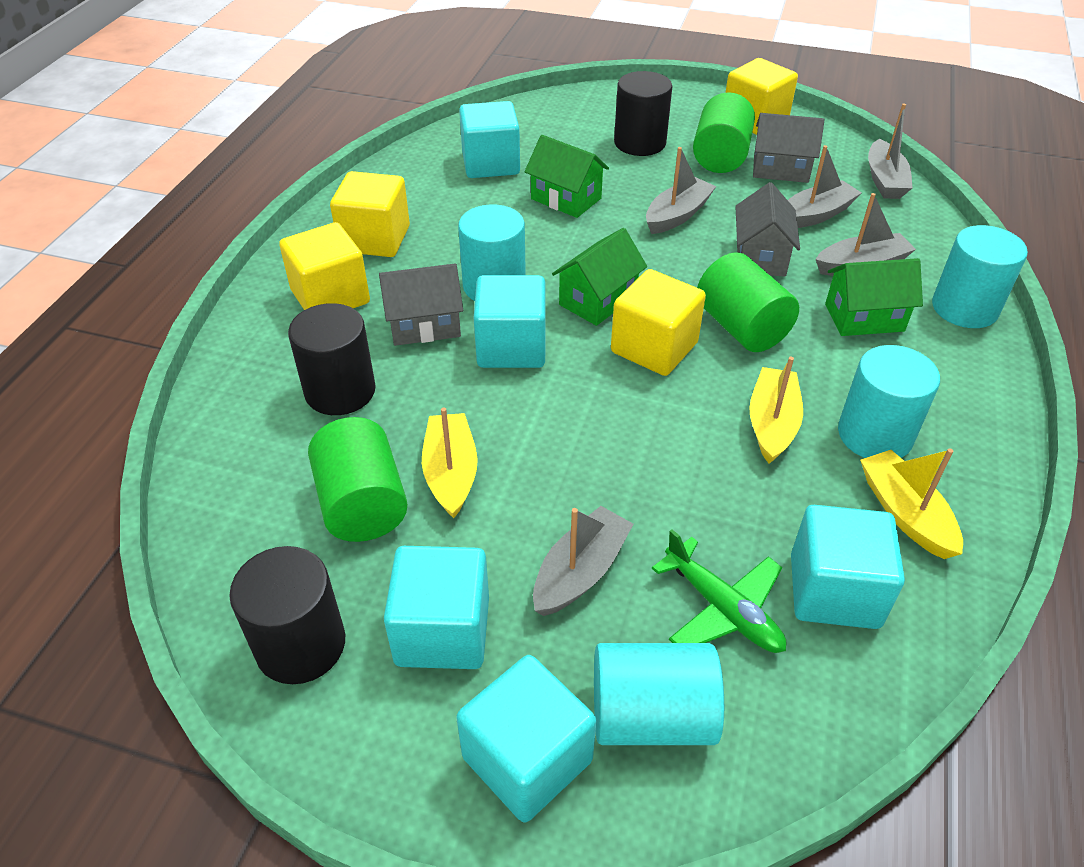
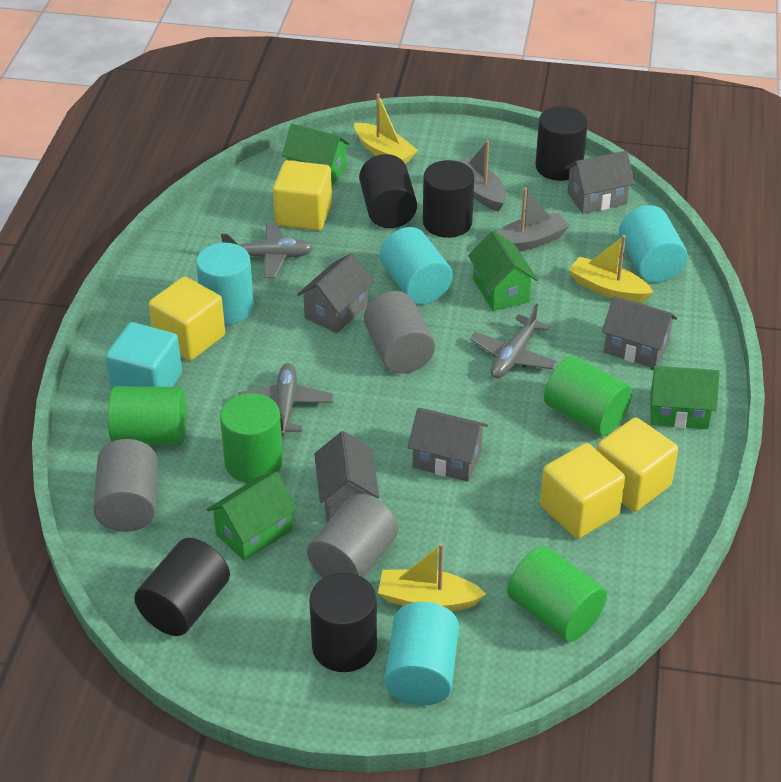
black cylinder: [229,546,345,684] [288,303,376,415] [614,71,672,156] = 3 -> [134,538,230,636] [309,573,377,672] [359,154,417,228] [423,160,474,238] [536,106,588,181] = 5
green cylinder: [308,417,408,542] [693,92,755,173] [697,252,799,352] = 3 -> [108,386,187,445] [220,393,283,483] [507,546,607,642] [544,356,632,436] = 4
green house: [525,135,609,218] [552,228,647,326] [825,258,923,336] = 3 -> [207,472,298,561] [282,124,350,186] [468,231,538,311] [650,366,720,429] = 4
green plane: [652,530,786,653] = 1 -> none = 0
grey boat: [533,506,634,616] [646,147,717,234] [788,145,862,228] [815,193,916,276] [868,103,913,199] = 5 -> [459,140,506,212] [497,187,570,251] = 2
grey cylinder: none = 0 -> [93,439,158,532] [307,493,398,578] [364,291,435,374] = 3
grey house: [379,264,463,346] [735,182,800,277] [753,113,824,183] = 3 -> [297,253,374,333] [314,431,379,522] [408,408,488,482] [565,151,635,214] [602,296,677,367] = 5
grey plane: none = 0 -> [221,223,313,278] [238,363,333,436] [470,303,558,378] = 3
turquoise cube: [384,546,489,669] [456,655,597,823] [459,101,520,178] [474,275,546,368] [791,505,905,629] = 5 -> [105,322,182,390] = 1

